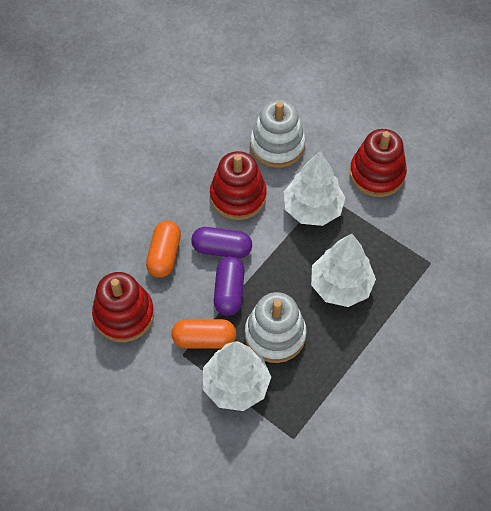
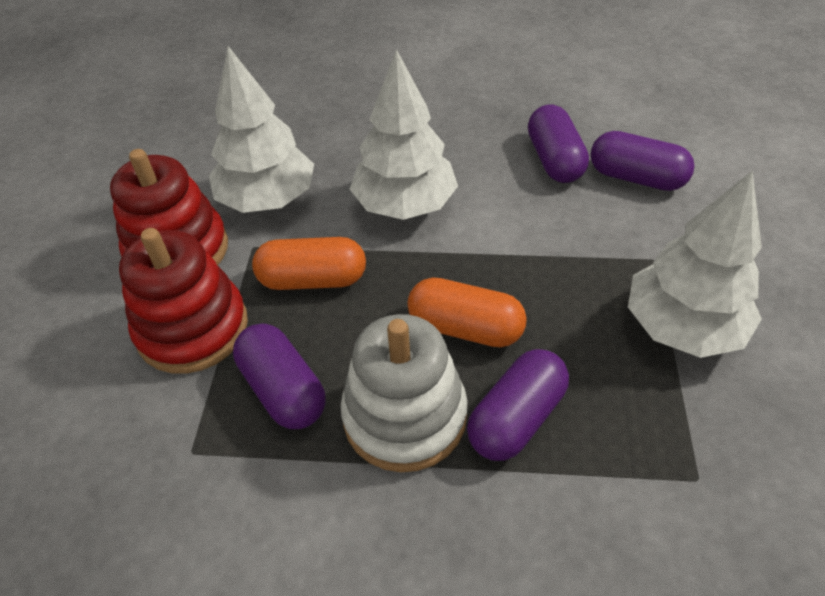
purple capsule: [191,227,252,258] [214,256,244,316] = 2 -> [233,323,326,429] [467,349,569,461] [528,104,589,183] [590,131,694,191] = 4
red stacking toy: [92,272,154,342] [210,151,267,220] [350,129,407,197] = 3 -> [110,149,228,265] [119,228,248,374] = 2
white stacking toy: [245,292,307,363] [250,100,305,168] = 2 -> [340,314,467,472] = 1

